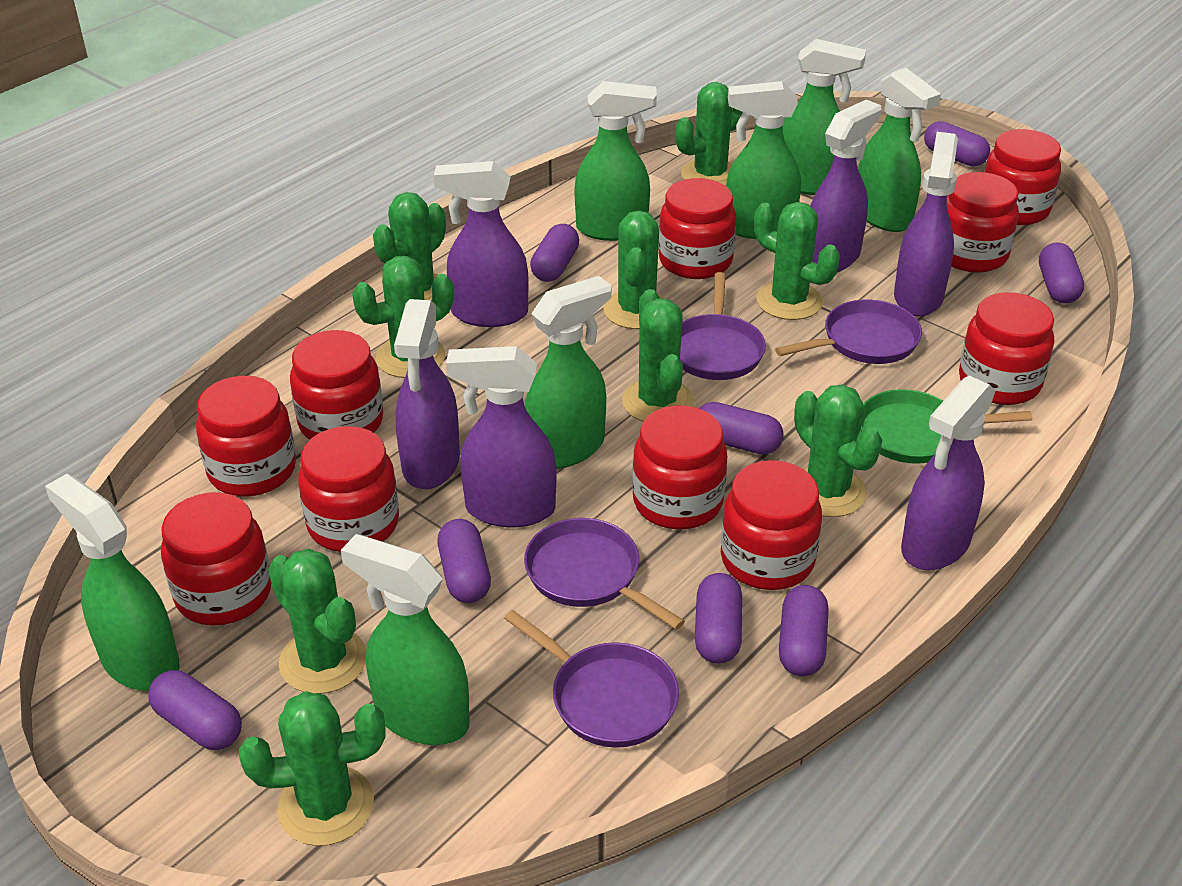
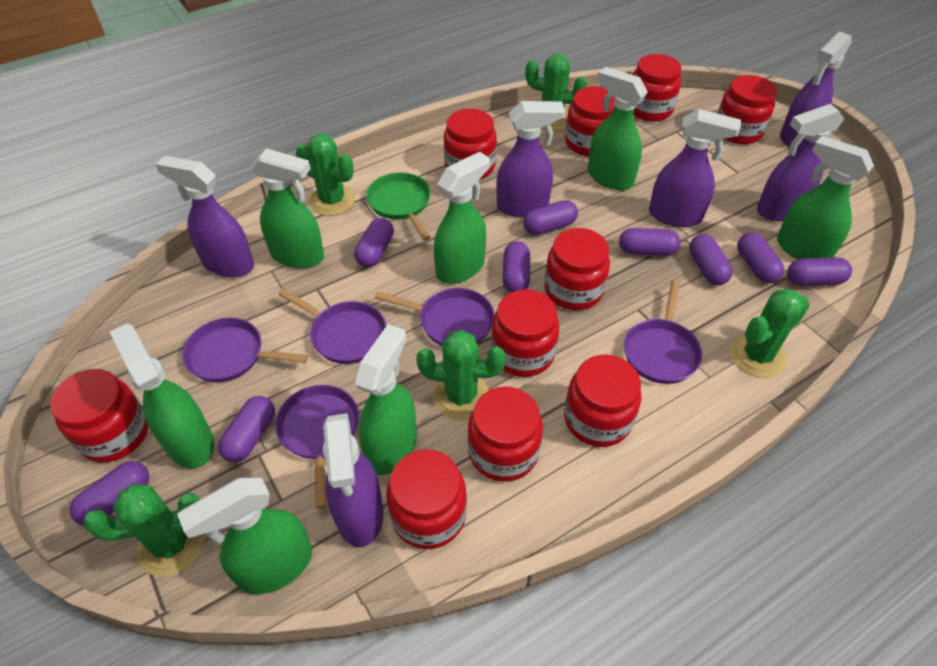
green cactus: [239,691,385,846] [268,549,366,694] [352,256,454,378] [373,192,446,300] [603,210,665,329] [622,289,694,422] [675,82,743,186] [754,202,840,320] [794,384,882,517] = 9 -> [84,484,205,577] [296,134,355,216] [416,330,506,420] [525,54,587,131] [730,289,810,378] = 5
purple capsule: [148,670,242,750] [438,519,491,603] [530,224,579,282] [695,573,742,664] [699,402,784,455] [779,585,829,676] [924,121,990,166] [1039,242,1084,304] = 8 -> [70,461,149,526] [218,396,275,462] [354,218,394,267] [503,241,530,293] [523,200,578,235] [619,228,680,256] [689,234,733,285] [737,232,784,283] [787,258,852,286] = 9
purple pan: [504,610,679,748] [524,518,685,630] [680,272,766,380] [775,299,922,364] = 4 -> [182,318,308,382] [275,385,359,509] [278,289,386,364] [374,288,495,346] [624,281,702,384] = 5

